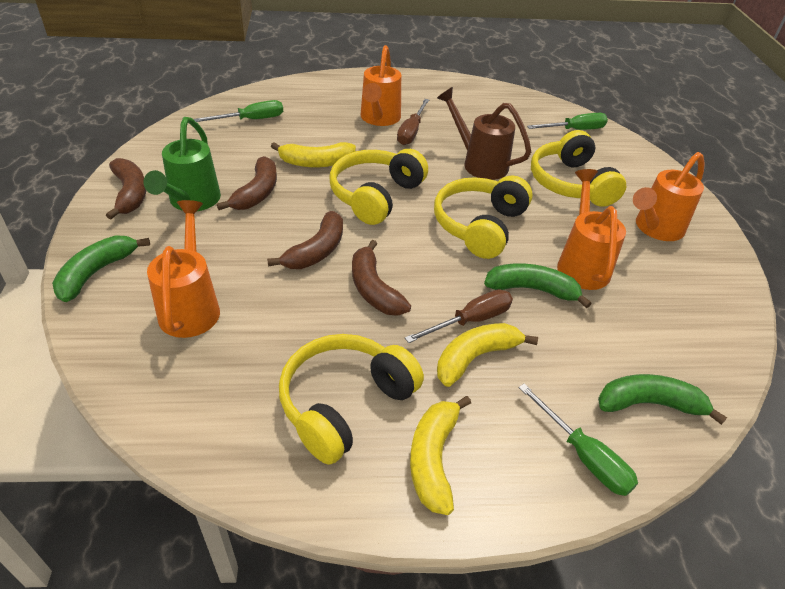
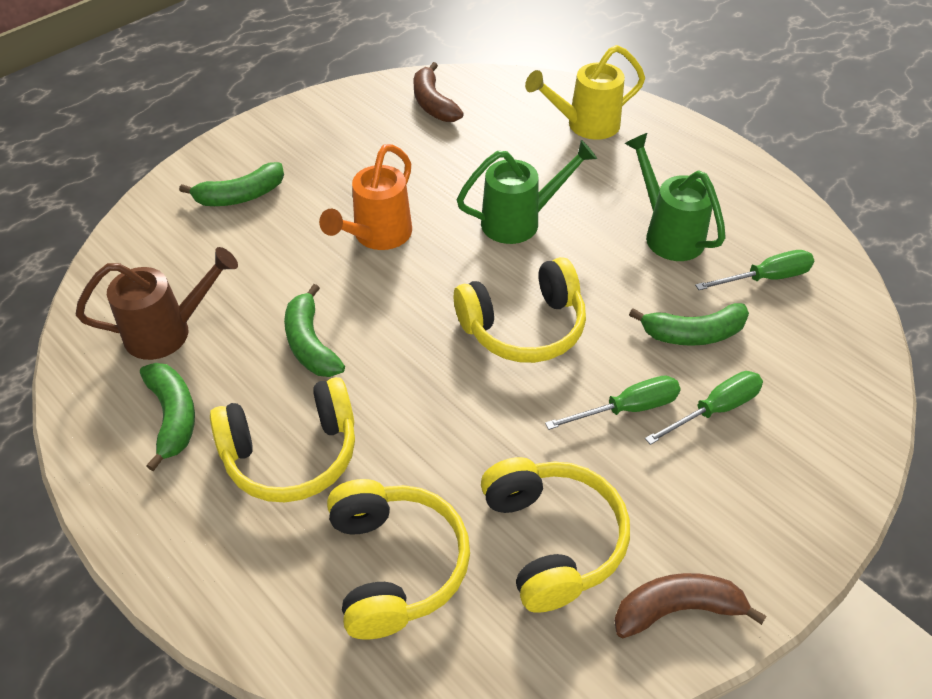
brown banana: [106,158,146,220] [217,156,277,210] [267,211,343,269] [352,240,411,316] = 4 -> [414,62,464,122] [614,573,766,638] = 2
brown screwdriver: [397,99,429,145] [405,289,513,343] = 2 -> none = 0
green banana: [52,235,150,302] [484,263,592,308] [598,374,727,425] = 3 -> [140,363,195,471] [179,162,284,206] [284,284,345,377] [629,303,749,346] = 4
green watering can: [143,117,221,211] = 1 -> [457,140,597,244] [624,133,726,261] = 2
orange watering can: [147,200,220,338] [361,45,401,126] [557,169,626,290] [633,152,704,241] = 4 -> [319,144,412,250] = 1
yellow banana: [271,142,356,167] [410,396,471,515] [437,323,538,387] = 3 -> none = 0
yellow watering can: none = 0 -> [525,45,645,140] = 1

